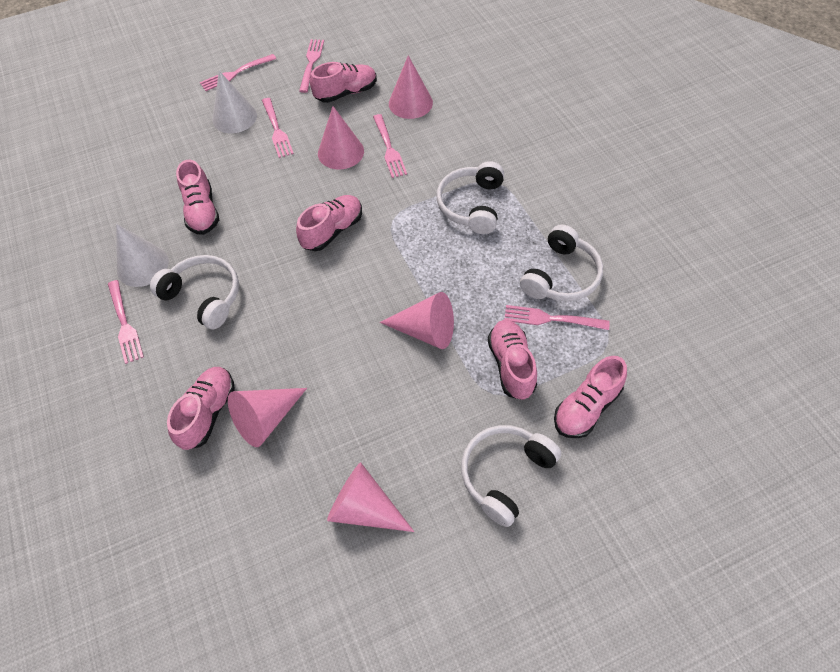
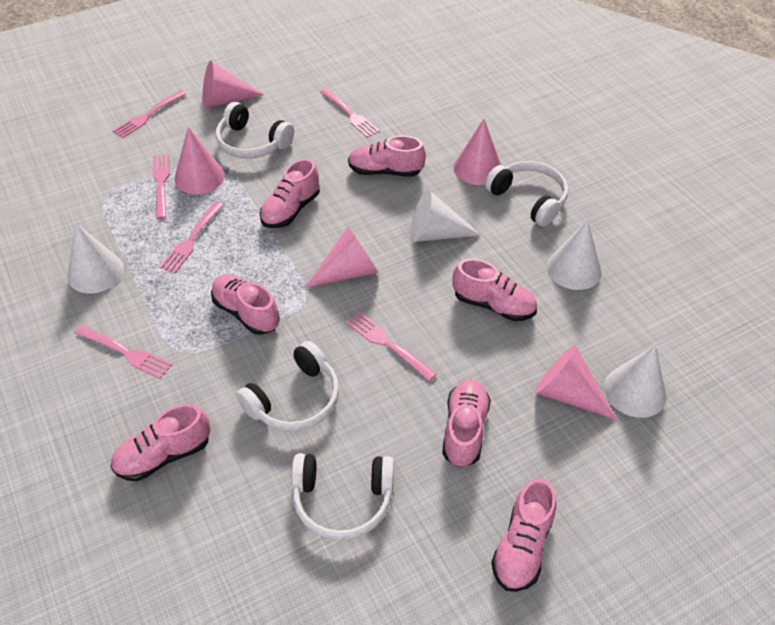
pink shoe: [167,367,235,450] [176,160,219,235] [296,195,362,251] [310,62,377,103] [488,320,537,400] [554,356,627,438] = 6 -> [111,404,211,481] [211,274,280,335] [260,158,320,228] [348,136,426,177] [442,379,491,467] [453,259,537,321] [491,478,556,592] = 7
white cone: [116,224,169,287] [213,71,257,133] = 2 -> [67,223,124,293] [410,190,481,242] [547,220,602,290] [604,345,667,418] = 4

